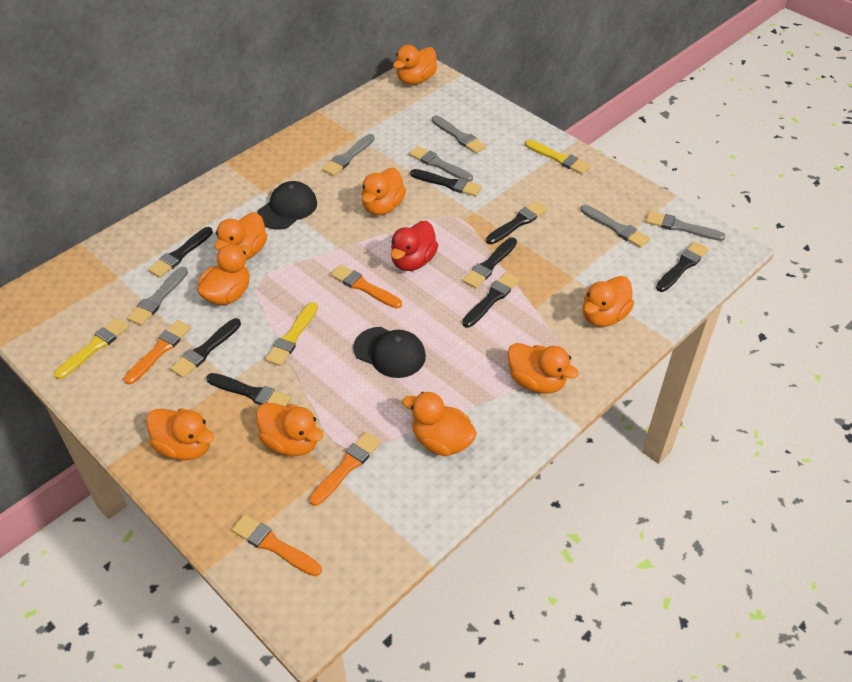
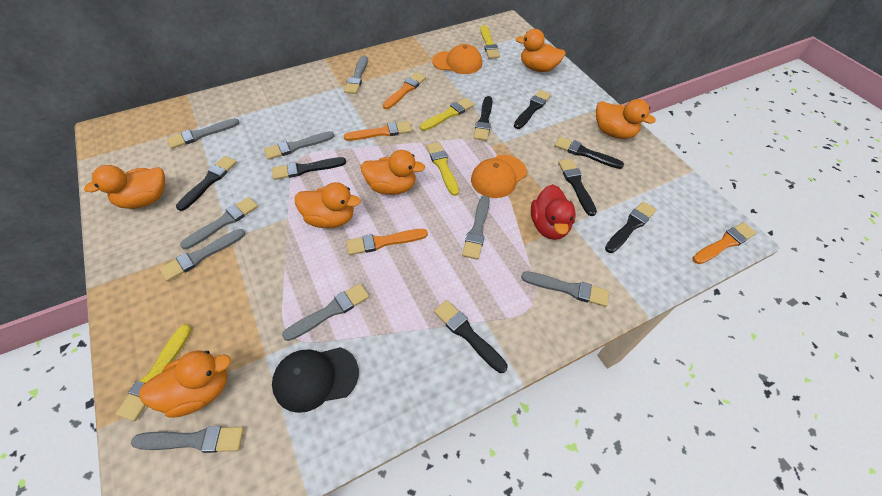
black cap: [257,181,317,229] [353,327,426,378] = 2 -> [272,347,359,413] = 1
grey brush: [127,267,188,326] [322,134,375,176] [409,146,473,182] [432,115,486,154] [581,205,650,248] [646,211,726,241] = 6 -> [131,426,244,453] [159,229,245,281] [167,118,239,149] [180,197,258,249] [264,131,334,160] [282,283,369,341] [344,56,368,94] [462,196,490,260] [521,271,609,307] = 9
orange cap: none = 0 -> [432,44,482,74] [471,155,527,198] = 2
orange duck: [146,408,214,460] [197,244,251,305] [215,212,267,260] [256,403,324,456] [361,168,406,215] [393,45,437,85] [402,392,477,456] [507,343,579,393] [583,276,634,327] = 9 -> [84,165,165,209] [139,350,231,418] [295,182,361,228] [361,150,425,195] [516,29,566,72] [596,99,656,139] = 6
yellow brush: [54,318,129,379] [265,302,318,366] [525,140,591,174] = 3 -> [116,324,192,421] [420,98,474,131] [426,142,459,196] [480,25,500,59] = 4

